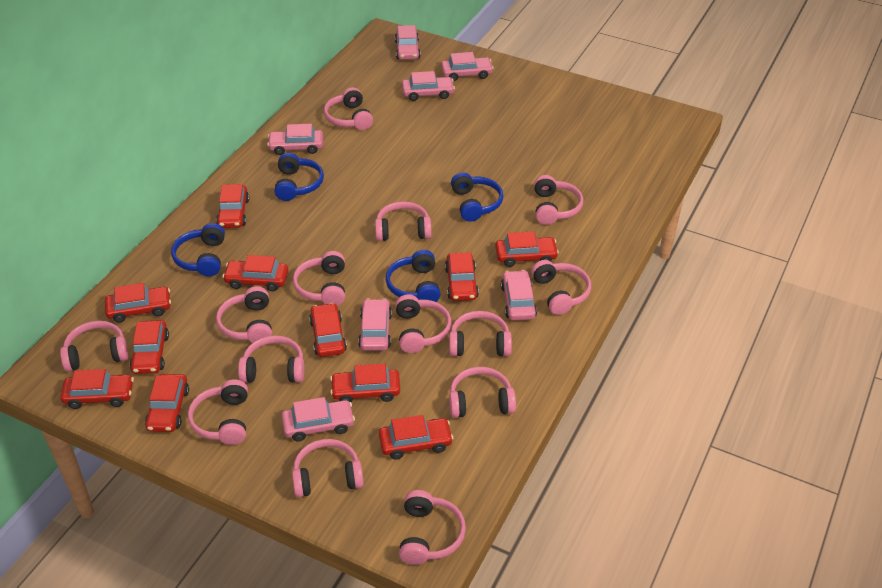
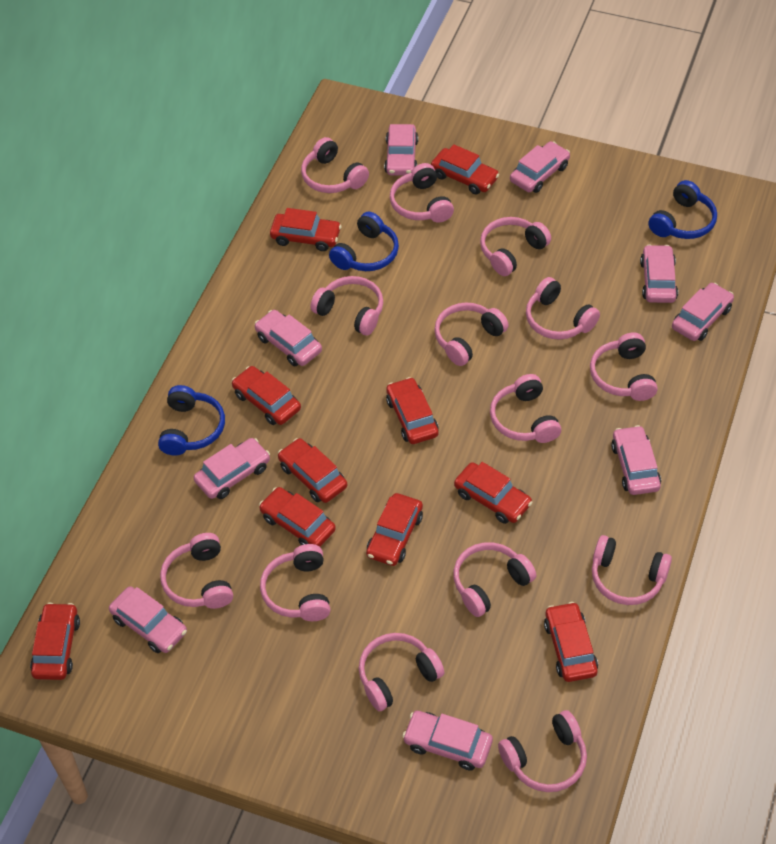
blue headphones: [171,223,225,277] [274,153,324,201] [386,250,440,302] [451,172,503,222] = 4 -> [158,385,225,456] [329,211,399,271] [648,180,717,239] = 3
pink car: [267,124,323,155] [281,397,355,442] [358,298,392,351] [395,25,421,60] [402,71,455,101] [441,52,494,81] [501,270,537,321] = 7 -> [109,586,187,653] [194,438,270,499] [255,310,322,366] [384,124,418,176] [402,711,493,771] [510,141,570,193] [611,425,661,495] [640,244,678,303] [672,283,734,341] = 9
red car: [60,369,134,409] [105,283,171,323] [130,320,169,374] [145,374,189,432] [216,184,249,228] [223,255,288,291] [309,303,347,357] [330,364,400,402] [379,415,453,459] [445,252,479,301] [495,231,559,267] = 11 -> [30,603,80,680] [232,366,301,425] [259,487,336,547] [270,208,341,251] [278,438,347,503] [366,493,423,566] [386,377,439,444] [431,144,499,195] [454,462,532,524] [544,602,598,682] = 10

